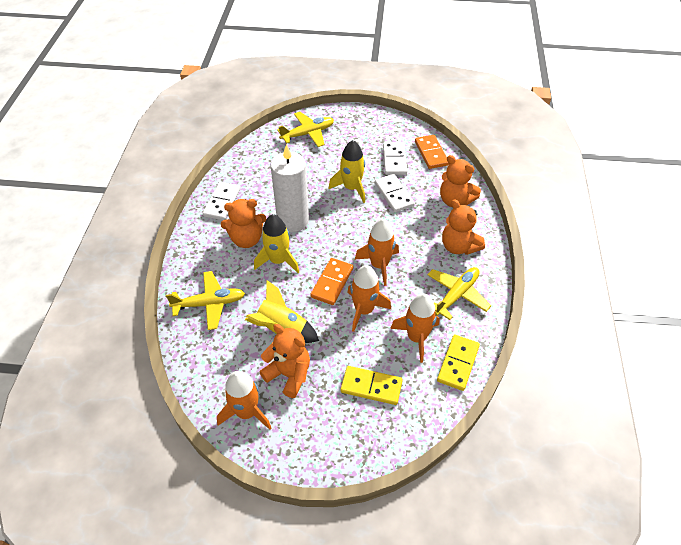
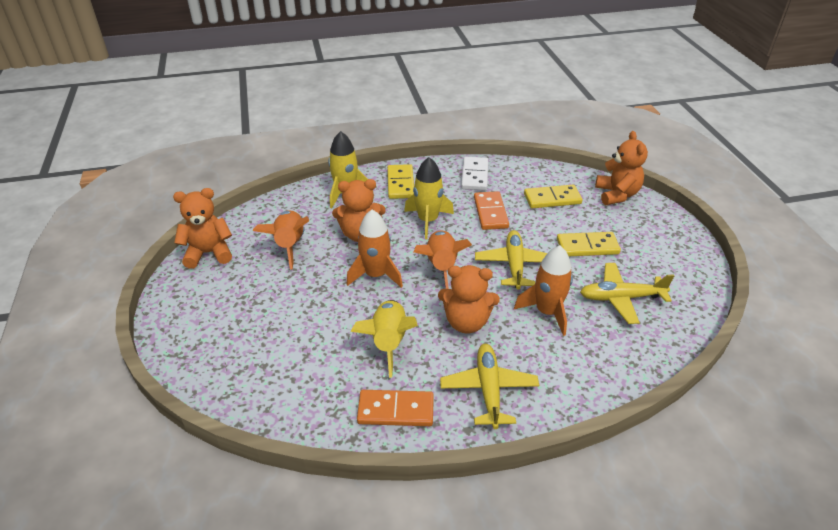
white candle: [270,144,309,232] = 1 -> none = 0
white domino: [203,182,240,220] [375,174,415,212] [383,142,407,175] = 3 -> [461,157,488,190] = 1
yellow domino: [341,366,403,405] [437,334,480,391] = 2 -> [387,164,414,199] [524,185,582,208] [557,232,621,256] = 3

